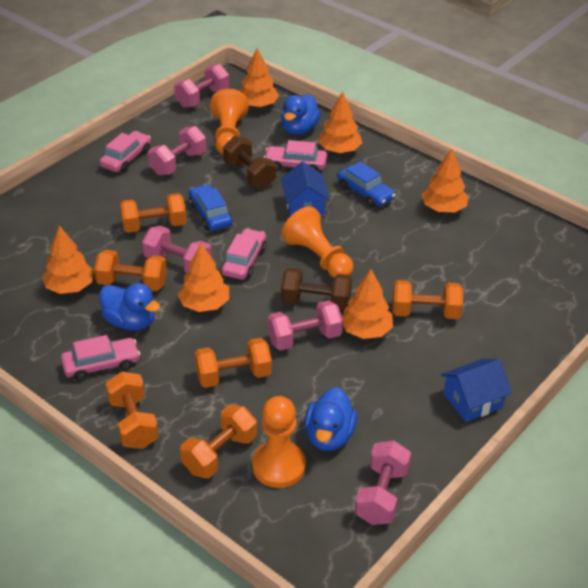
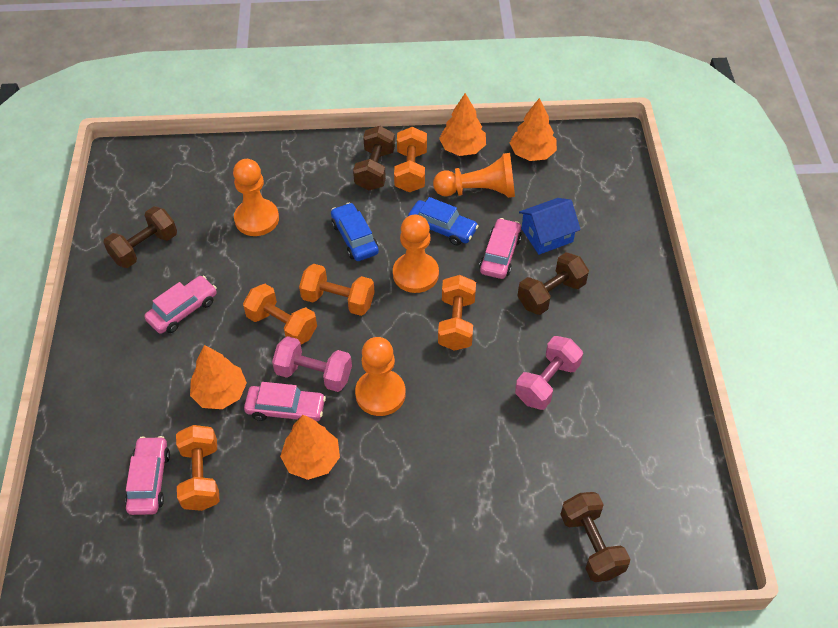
blue duck: [99,283,160,331] [281,94,321,135] [305,387,357,451] = 3 -> none = 0
blue house: [281,162,330,216] [441,359,512,422] = 2 -> [519,198,581,255] = 1
brown dumbbell: [223,136,276,188] [281,268,352,311] = 2 -> [103,206,177,268] [353,126,395,191] [518,252,589,315] [560,492,630,582] = 4
orange dumbbell: [94,250,167,291] [106,372,159,449] [120,193,186,233] [180,404,257,478] [194,338,272,388] [392,280,463,319] = 6 -> [176,425,219,511] [243,284,317,345] [299,264,375,316] [394,127,427,192] [438,275,476,351] = 5
orange pawn: [210,89,249,155] [252,396,306,488] [282,206,353,278] = 3 -> [233,159,279,236] [355,337,406,416] [393,215,439,293] [433,153,515,198] = 4
orange tree: [42,225,94,294] [177,243,229,312] [239,48,279,108] [318,91,362,153] [341,269,393,339] [422,149,469,213] = 6 -> [190,345,247,409] [280,415,340,480] [439,93,486,156] [510,98,557,161] = 4
pink dumbbell: [142,226,212,273] [148,126,207,176] [174,64,229,108] [267,300,343,351] [355,440,411,525] = 5 -> [272,336,352,392] [515,336,583,410] = 2

